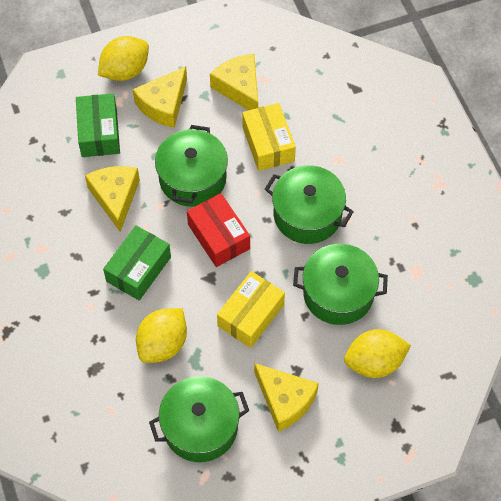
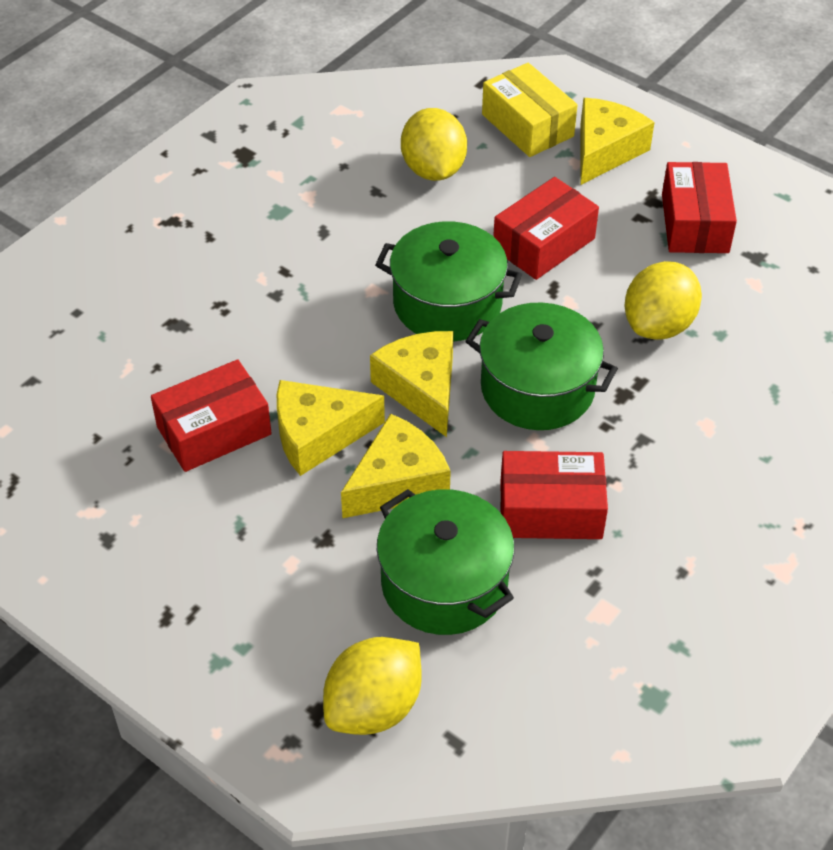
green box: [76,93,120,157] [103,225,171,301] = 2 -> none = 0
green pot: [149,376,249,462] [155,125,228,207] [265,165,354,244] [293,244,388,325] = 4 -> [375,221,522,342] [377,489,515,635] [465,303,618,430] = 3
red box: [187,193,250,267] = 1 -> [151,359,272,472] [493,177,599,280] [500,451,608,539] [662,162,737,253] = 4
yellow box: [217,271,285,348] [242,103,296,171] = 2 -> [482,63,577,157] = 1

